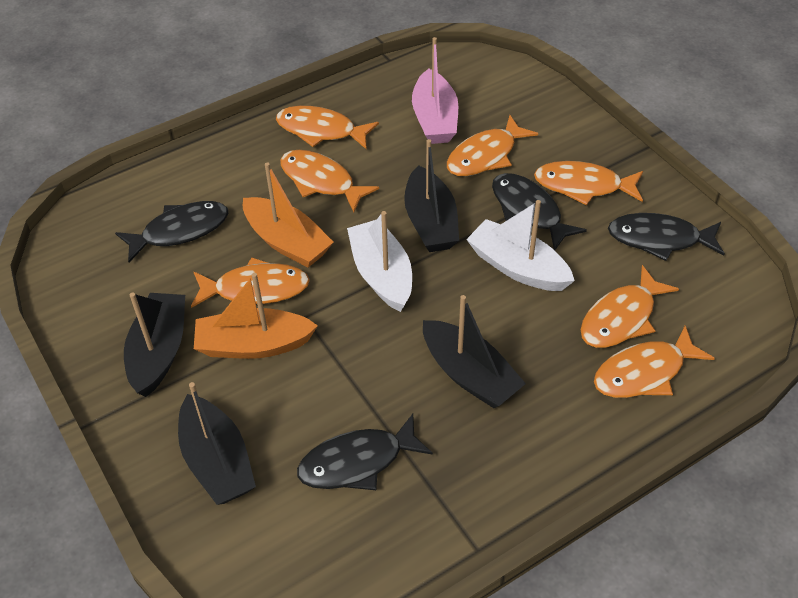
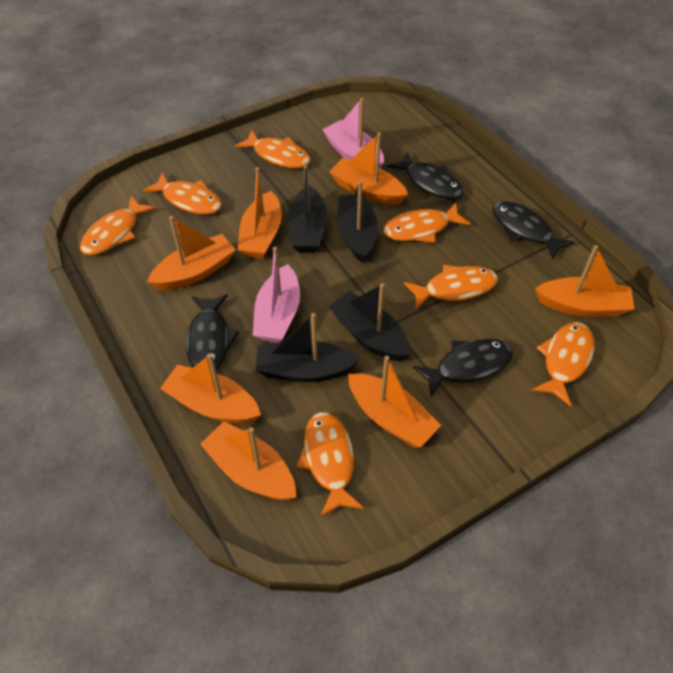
orange boat: [194,273,318,359] [243,162,334,267] = 2 -> [147,216,236,290] [160,354,261,424] [200,421,296,501] [238,167,282,259] [329,133,408,205] [348,356,441,448] [535,245,634,317] = 7
pink boat: [412,37,458,144] = 1 -> [253,247,300,343] [322,98,384,168] = 2
white boat: [347,211,412,312] [466,200,575,291] = 2 -> none = 0

